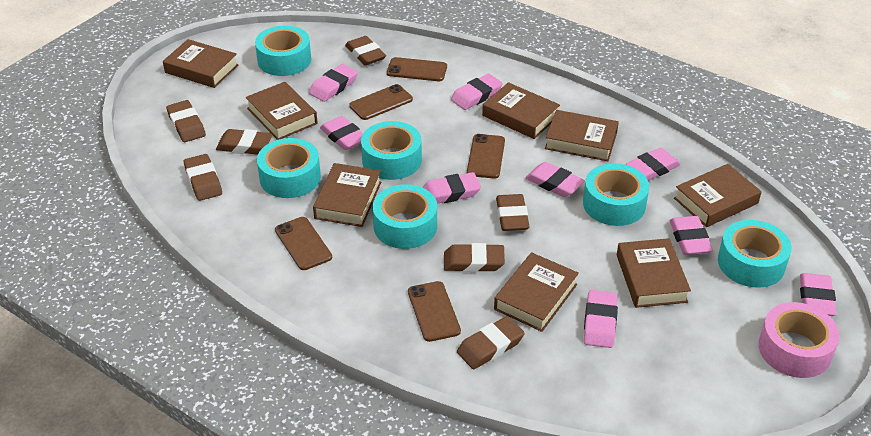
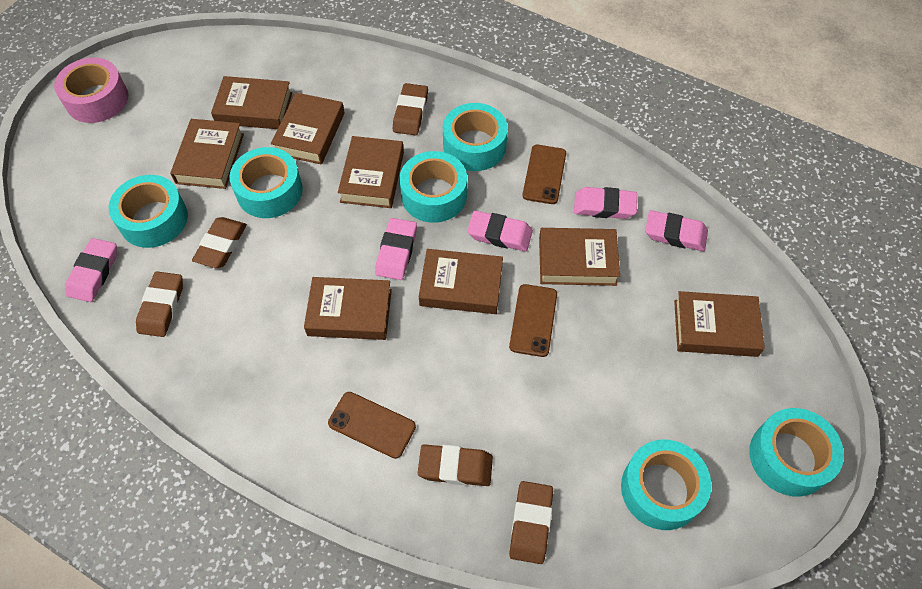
brown eraser: [166,100,206,142] [184,154,222,201] [216,129,272,155] [345,36,386,65] [444,243,505,272] [457,316,525,369] [496,194,530,231] = 7 -> [136,271,183,337] [192,217,247,268] [393,83,428,135] [418,444,493,486] [509,481,553,564] = 5
brown phone: [275,217,332,270] [349,84,413,120] [387,57,447,81] [408,281,461,342] [467,134,505,179] = 5 -> [328,392,416,459] [509,284,557,357] [523,145,566,204] = 3
pink eraser: [309,64,358,102] [320,116,363,150] [422,172,481,204] [451,73,503,110] [525,162,585,197] [584,290,618,348] [626,148,681,181] [669,216,713,255] [800,273,836,316] = 9 -> [65,238,117,302] [375,218,417,280] [467,211,533,251] [574,187,637,219] [645,210,708,251] = 5

